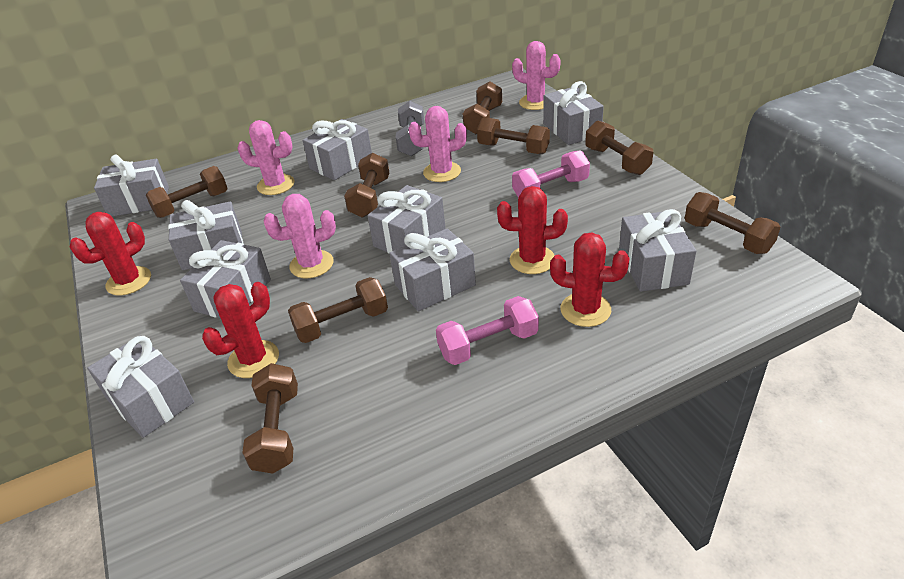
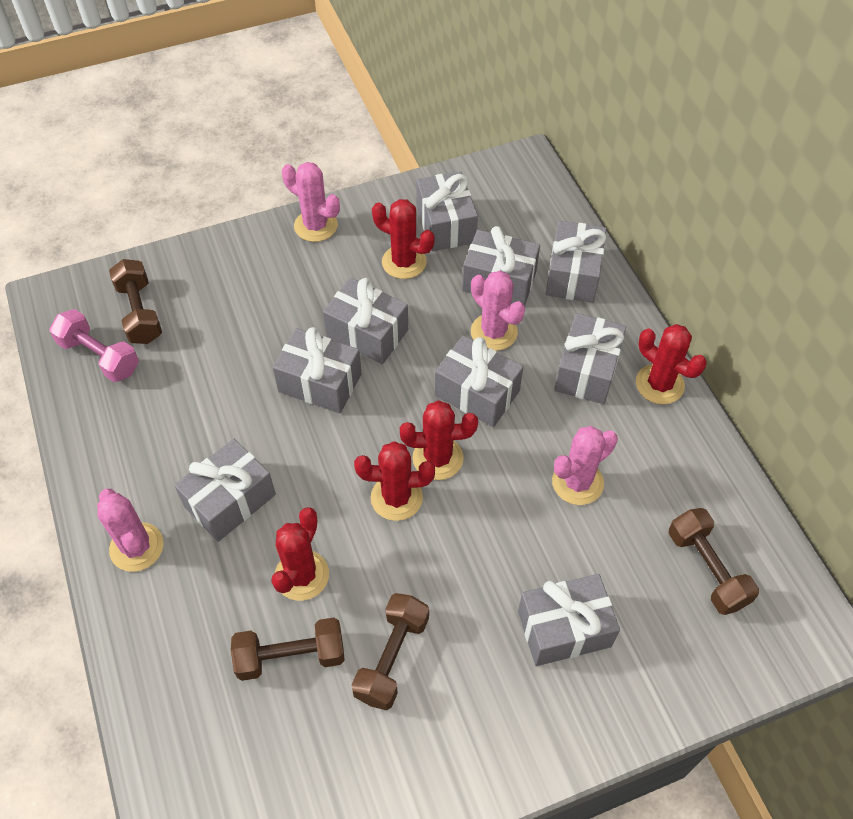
brown dumbbell: [146,166,228,218] [242,363,298,474] [288,277,388,343] [344,153,390,217] [463,81,502,134] [477,117,550,154] [585,120,653,175] [685,192,780,254] = 8 -> [109,259,162,344] [231,617,345,681] [352,593,429,710] [668,508,759,615] = 4
grey dumbbell: [396,101,424,156] = 1 -> none = 0
pink dumbbell: [436,296,539,365] [512,150,590,198] = 2 -> [49,309,139,382] = 1
red cactus: [70,212,151,295] [202,282,279,378] [497,186,568,274] [550,232,629,327] = 4 -> [271,507,329,601] [354,441,435,521] [372,199,435,279] [400,400,478,480] [636,324,707,404] = 5

